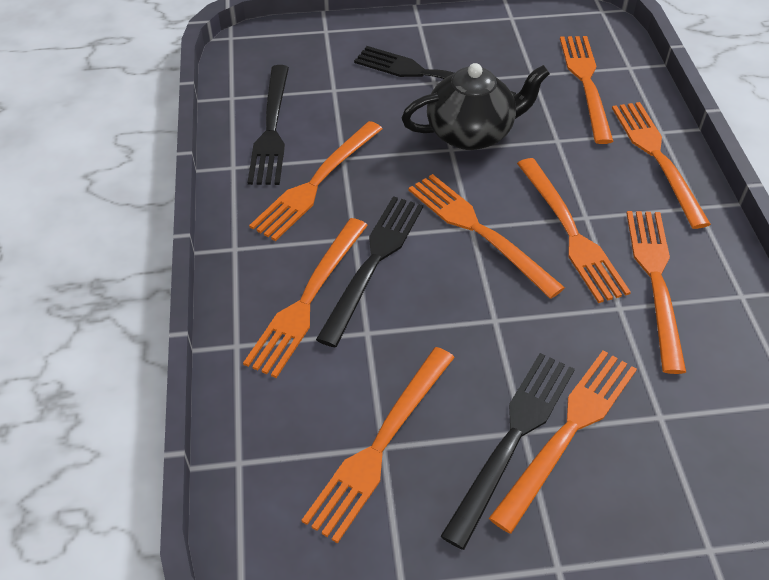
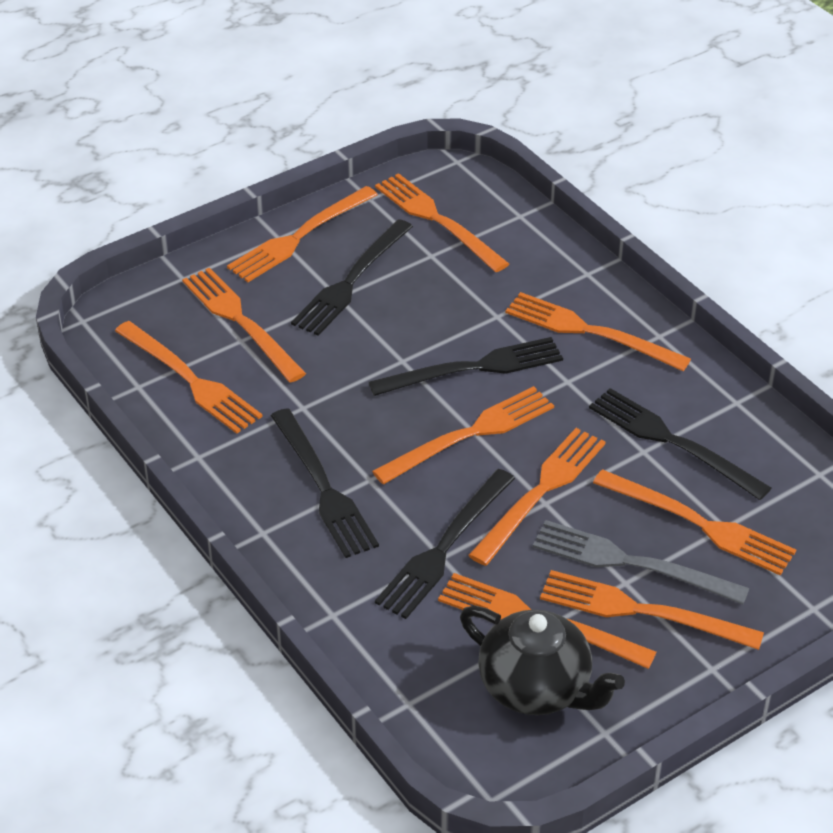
black fork: [247,65,289,185] [316,196,423,347] [354,46,516,96] [440,353,575,550] = 4 -> [271,408,379,558] [291,219,413,336] [369,337,563,396] [375,469,515,619] [589,388,771,500] = 5
grey fork: none = 0 -> [533,520,750,604] = 1
orange fork: [243,218,368,378] [249,121,383,241] [302,347,455,543] [408,174,565,299] [489,350,637,534] [517,158,631,303] [560,36,614,144] [612,102,711,229] [626,211,686,374] = 9 -> [115,321,263,434] [182,268,306,383] [227,186,378,282] [372,386,554,484] [375,173,509,272] [438,573,656,669] [468,428,606,566] [505,292,691,371] [540,570,764,650] [593,469,796,575] = 10

